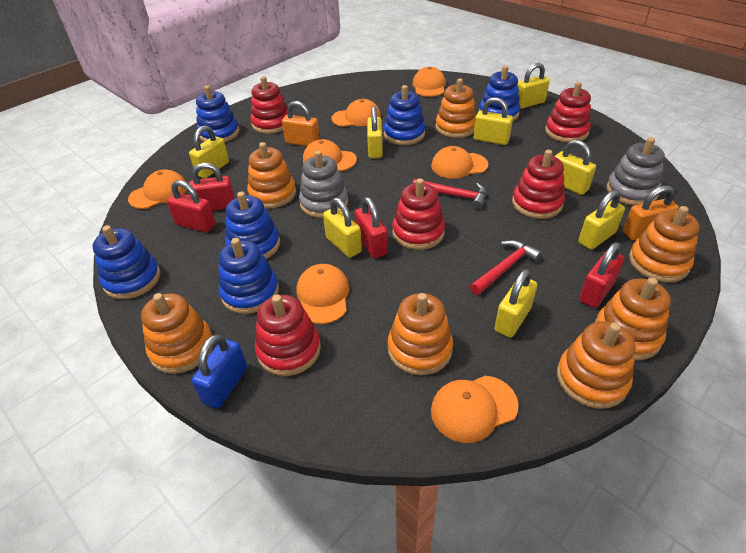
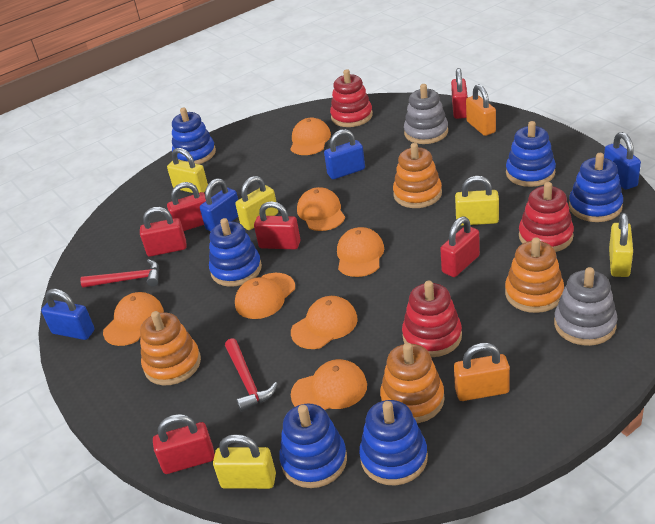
blue padlock: [192,334,247,409] = 1 -> [41,289,95,340] [200,178,238,232] [324,129,365,179] [604,132,641,190] = 4
orange stacking toy: [141,293,213,374] [247,142,296,208] [388,293,453,375] [435,78,476,138] [557,321,636,409] [595,277,671,360] [629,206,700,282] = 7 -> [140,311,201,385] [380,343,445,423] [393,143,442,208] [505,238,564,313] = 4
red padlock: [167,180,215,232] [189,163,235,211] [355,197,388,258] [579,242,624,308] = 4 -> [140,207,187,257] [153,414,215,474] [167,182,206,231] [254,201,300,249] [440,217,480,277] [451,68,468,119] = 6
red stacking toy: [250,76,287,134] [255,295,321,376] [392,178,445,250] [512,150,565,219] [545,82,591,143] = 5 -> [330,69,373,127] [402,281,462,357] [519,182,574,252] = 3
yellow padlock: [189,125,229,178] [323,198,362,258] [367,106,383,158] [473,97,513,145] [494,269,537,338] [517,63,550,109] [555,140,596,195] [578,190,625,250] = 8 -> [167,148,208,193] [213,434,276,489] [235,176,278,230] [455,176,499,226] [609,213,633,277] = 5

